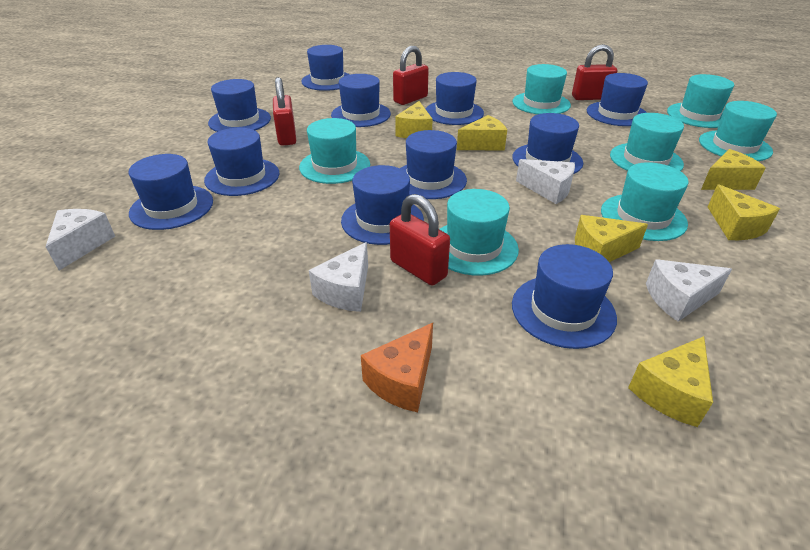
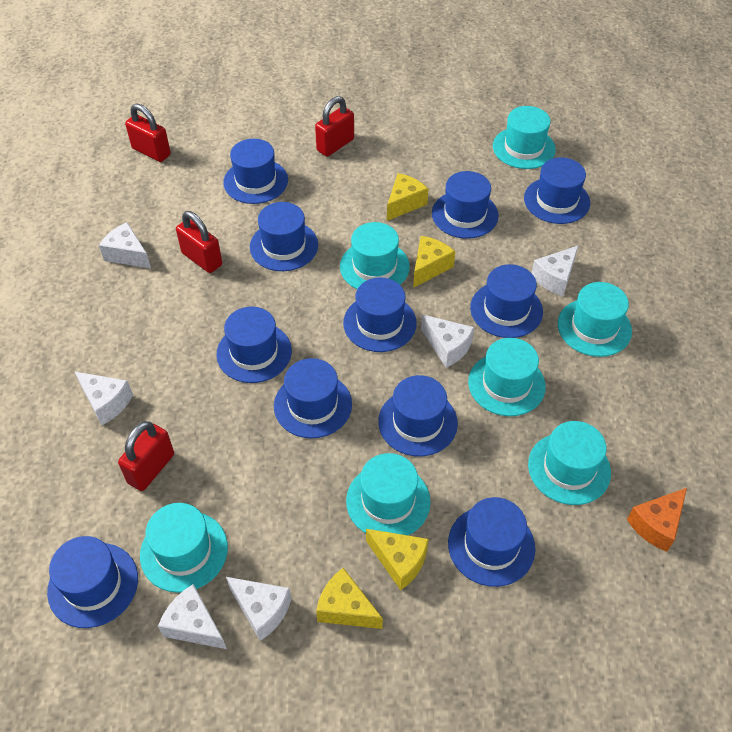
white cheese: [46,209,115,270] [309,242,368,312] [516,159,575,204] [646,259,732,322] = 4 -> [75,372,133,425] [99,222,151,268] [158,584,227,649] [226,577,291,641] [421,315,474,368] [531,245,579,296] = 6
yellow cheese: [395,101,433,138] [457,115,507,150] [575,215,648,262] [628,336,713,427] [701,149,766,190] [708,184,780,240] = 6 -> [316,568,383,629] [366,529,429,590] [387,173,428,221] [413,236,455,288] = 4

